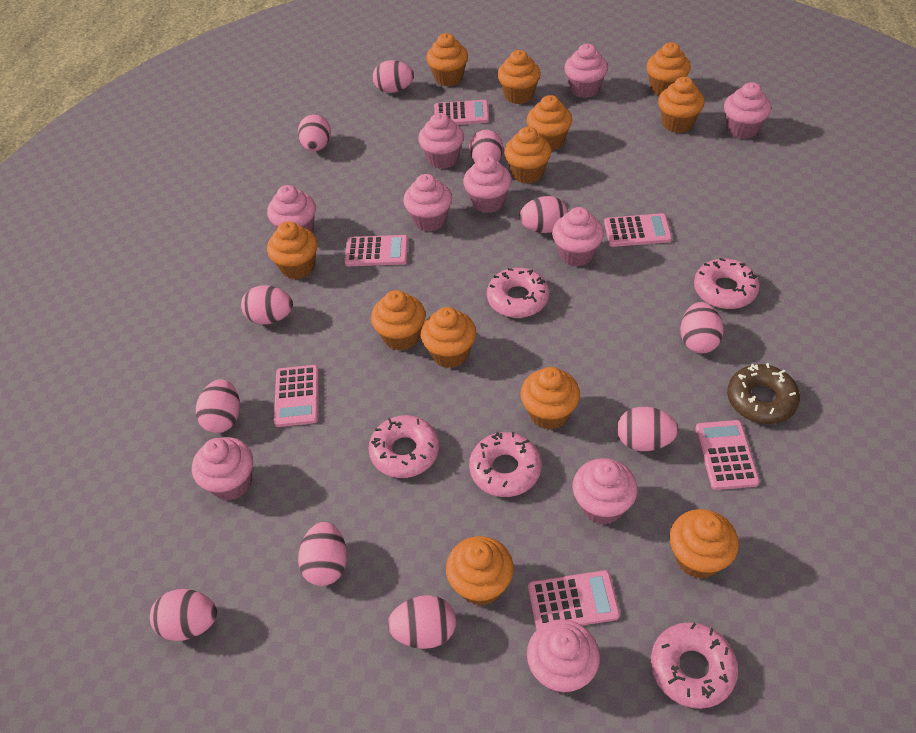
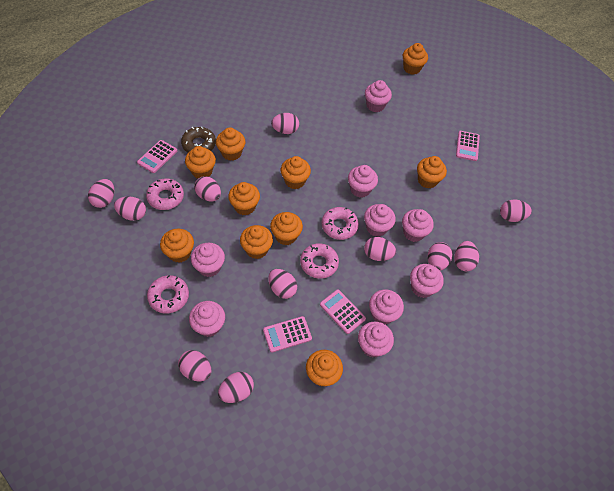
orange cupcake: [267,221,318,279] [371,290,425,351] [420,307,476,368] [426,33,468,86] [446,536,514,606] [497,50,541,104] [504,127,551,184] [520,367,580,430] [527,95,572,151] [646,42,691,96] [658,77,704,133] [669,509,739,579] = 12 -> [160,229,194,263] [185,146,216,178] [216,128,246,161] [228,182,260,215] [240,225,273,259] [270,212,303,245] [281,156,311,189] [306,350,343,387] [403,43,428,75] [417,156,447,189] = 10
pink calculator: [274,365,319,427] [344,235,408,266] [434,100,489,125] [528,570,620,630] [604,213,672,247] [695,420,760,490] = 6 -> [137,140,177,173] [263,316,312,352] [320,289,366,334] [456,131,480,161] = 4
pink cupcake: [192,437,253,501] [267,185,316,233] [403,174,452,232] [418,113,464,169] [463,155,512,213] [527,619,600,694] [552,207,604,266] [564,44,608,98] [573,458,638,525] [724,82,771,139] = 10 -> [189,301,225,337] [191,243,225,277] [348,165,378,198] [358,322,394,357] [364,204,396,237] [365,80,392,112] [369,290,404,325] [402,209,434,242] [410,264,444,298] = 9
pink donut: [369,415,439,478] [469,432,541,497] [487,268,549,318] [651,622,738,709] [694,258,759,309] = 5 -> [146,178,184,210] [147,275,189,313] [300,243,339,279] [322,207,359,240] = 4

